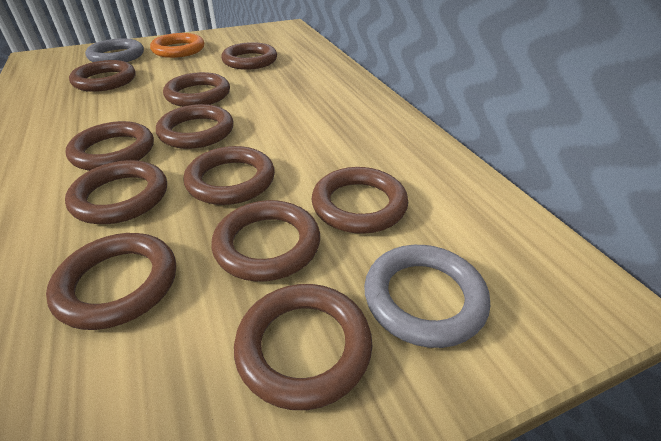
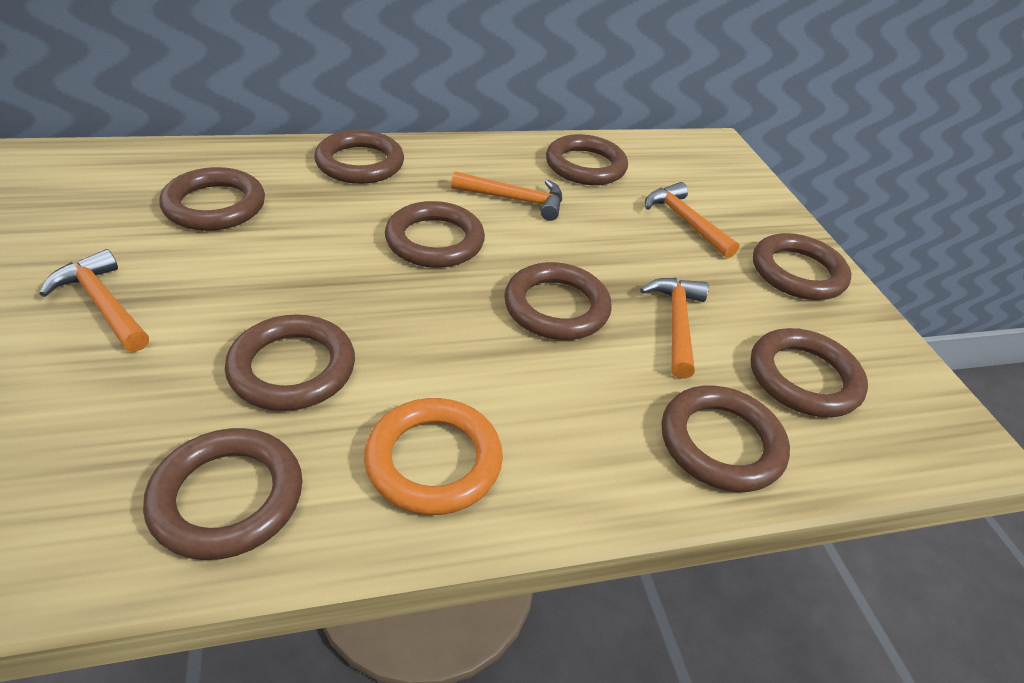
brown ring: [46,233,176,330] [65,160,167,224] [66,121,154,171] [69,60,135,92] [156,104,233,149] [163,72,230,107] [183,146,275,205] [212,200,320,281] [221,42,277,70] [234,284,372,410] [311,167,408,234] = 11 -> [143,428,302,560] [159,167,265,231] [225,315,355,411] [314,130,404,184] [385,201,485,268] [504,262,612,340] [546,134,628,185] [662,385,790,492] [750,328,868,417] [753,233,851,300] = 10
grey ring: [85,38,144,62] [364,245,490,348] = 2 -> none = 0
orange hammer: none = 0 -> [40,249,149,352] [451,171,562,221] [640,278,709,379] [645,182,740,258] = 4

